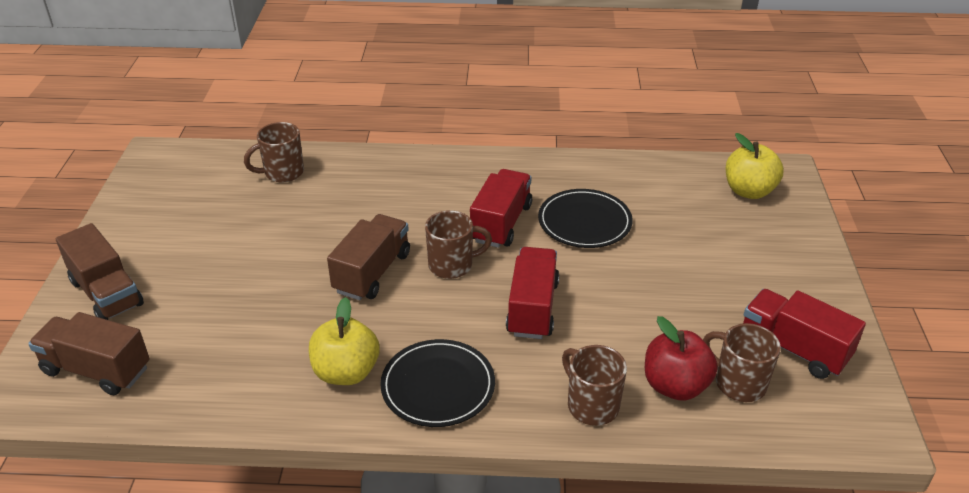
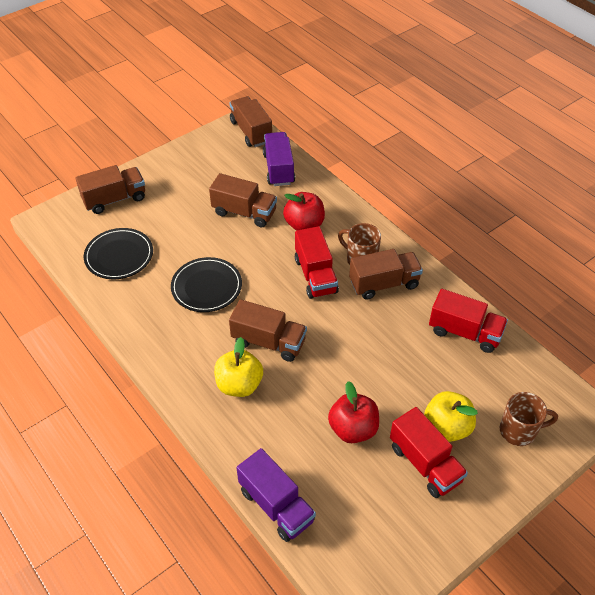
brown mug: [244,122,304,183] [425,210,492,279] [562,345,627,426] [703,323,781,402] = 4 -> [338,223,381,265] [500,392,558,446] = 2
brown truck: [28,312,150,395] [56,223,144,320] [327,214,410,300] = 3 -> [75,165,145,214] [209,173,277,227] [229,299,307,362] [230,96,272,147] [349,249,423,300] = 5
purple truck: none = 0 -> [237,448,316,542] [263,132,295,186] = 2
red apple: [645,316,718,401] = 1 -> [283,192,325,230] [328,381,379,443] = 2

